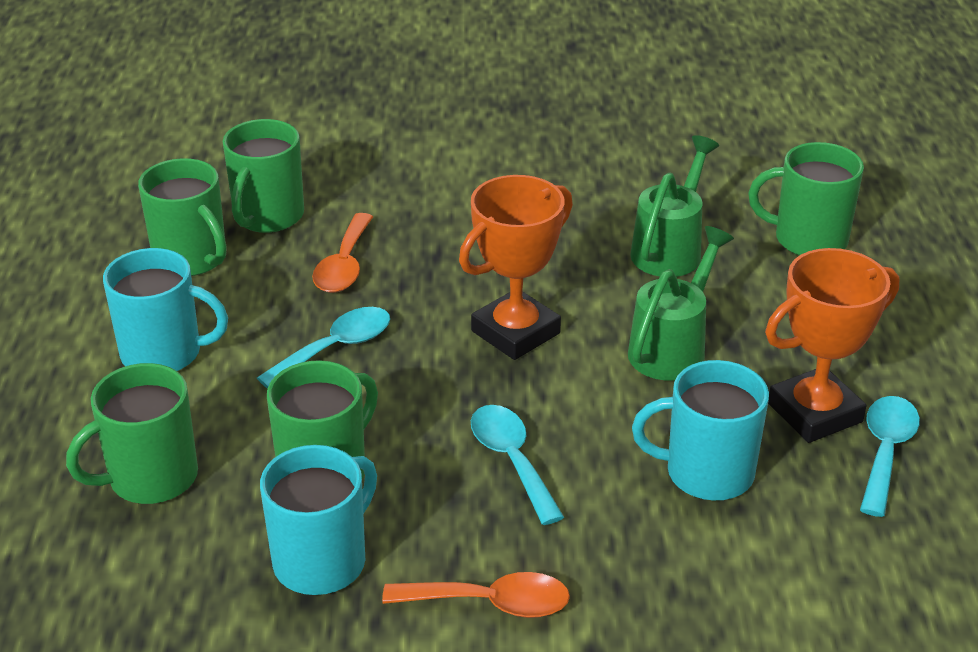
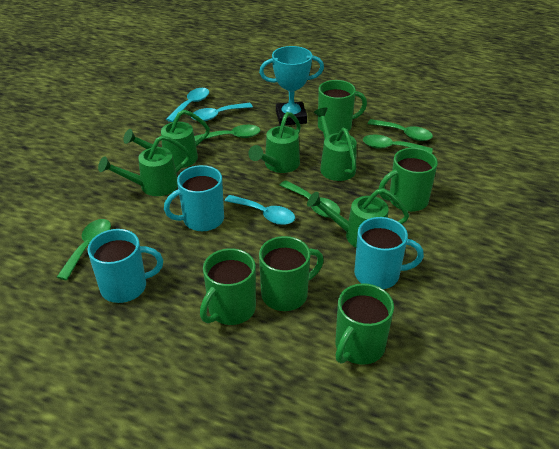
green spoon: none = 0 -> [57,219,111,280] [194,125,260,142] [280,181,340,218] [363,135,433,153] [368,119,433,141] = 5
green watering can: [628,226,734,380] [630,135,719,277] = 2 -> [98,135,191,196] [123,110,210,168] [248,112,301,173] [307,188,409,247] [313,107,357,181] = 5
orange spoon: [312,213,373,293] [382,572,570,618] = 2 -> none = 0
orange trophy: [459,175,573,360] [765,248,899,443] = 2 -> none = 0
turquoise trophy: none = 0 -> [259,46,324,126] = 1

